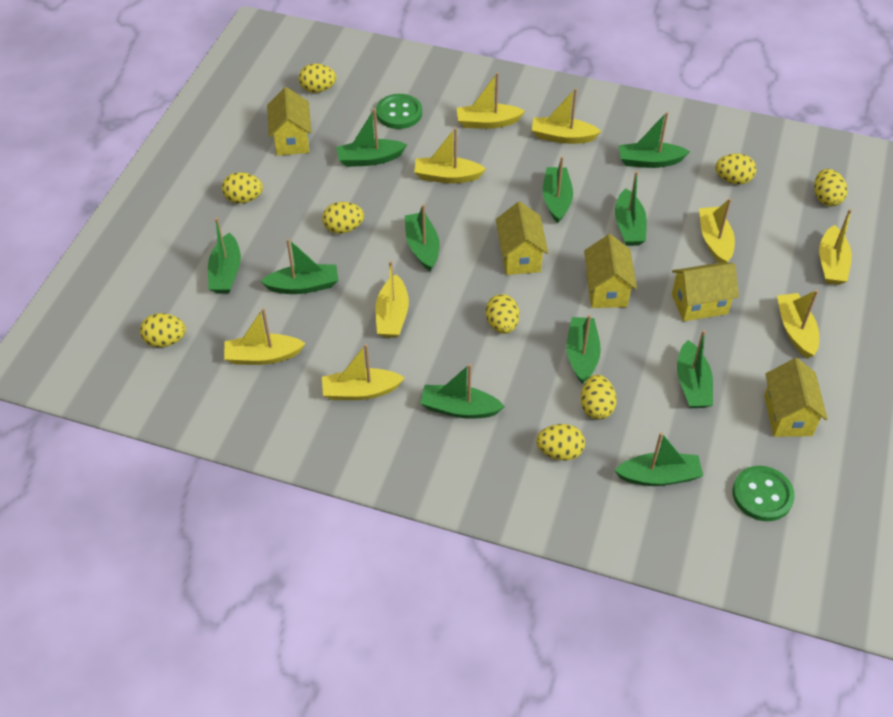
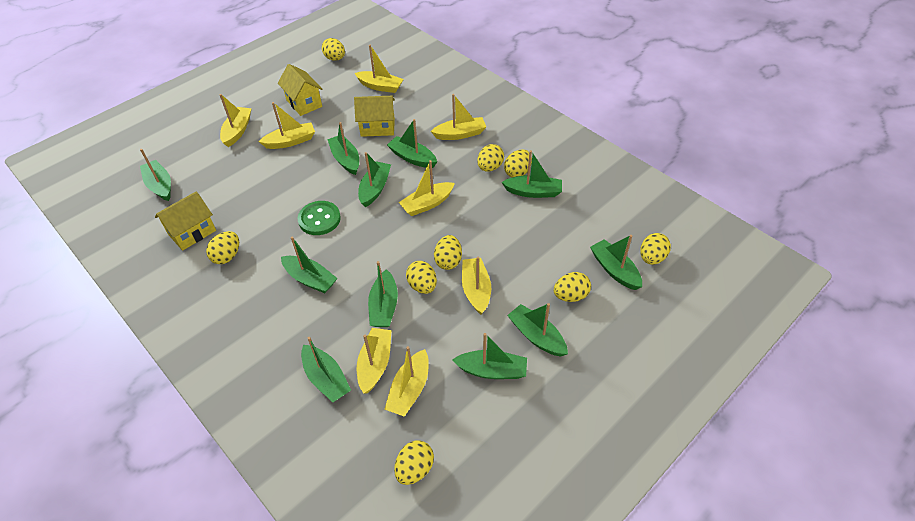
green button: [376,94,422,129] [733,466,795,521] = 2 -> [298,201,341,235] = 1
yellow boat: [224,308,306,365] [322,344,405,400] [375,261,409,338] [414,127,486,183] [457,72,525,129] [532,88,601,144] [699,198,735,263] [777,290,819,359] [819,209,852,285] = 9 -> [219,94,252,147] [259,102,315,149] [354,45,404,93] [357,328,392,394] [385,346,429,417] [399,160,455,216] [431,94,486,140] [462,257,491,315] = 8
yellow house: [267,87,311,156] [496,202,548,275] [584,234,637,308] [672,262,739,321] [764,358,828,437] = 5 -> [155,191,216,251] [278,64,322,116] [354,96,395,137] = 3

